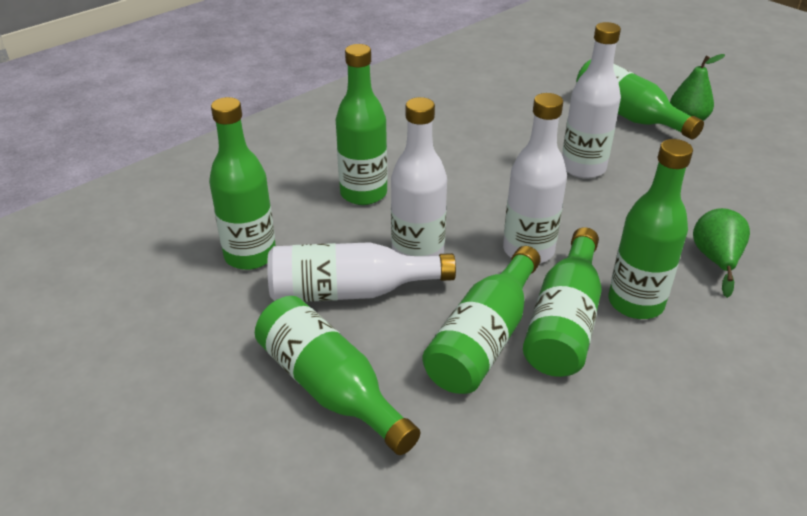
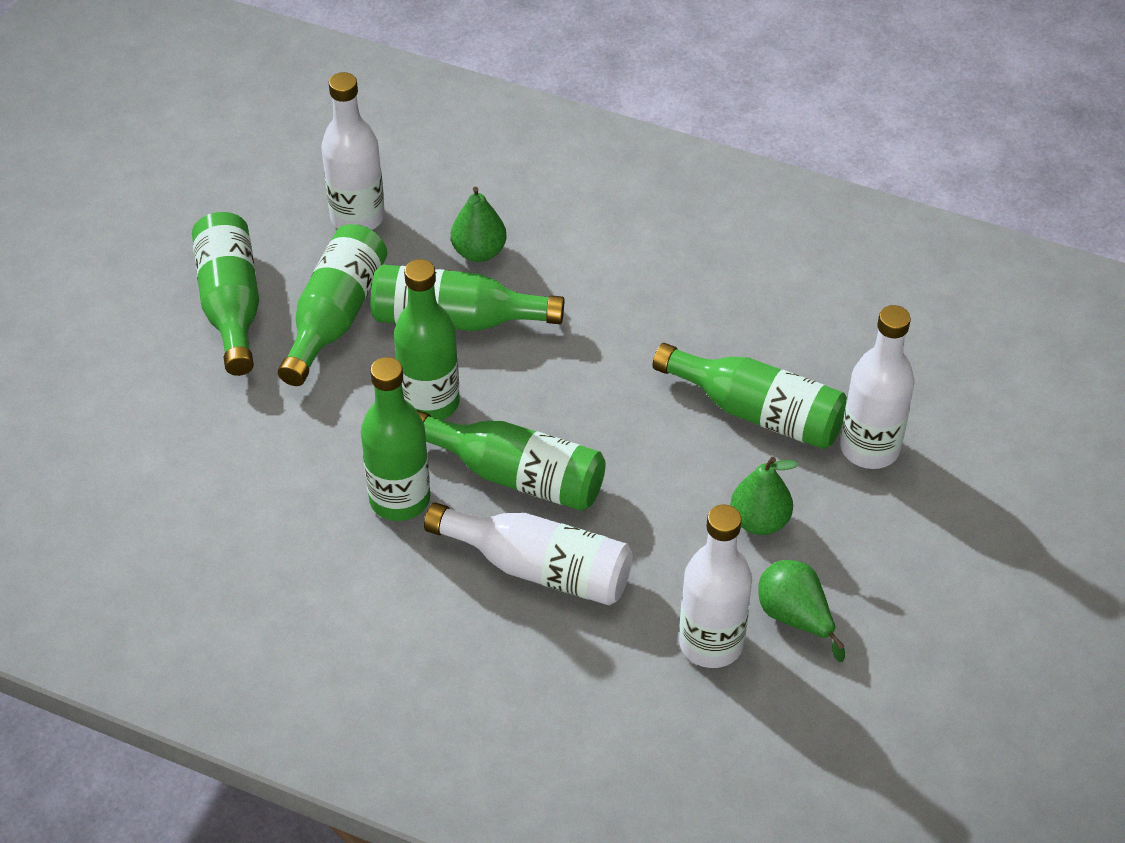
green pear: [670,54,725,121] [693,208,750,298] = 2 -> [451,187,507,262] [730,457,798,535] [758,560,845,662] = 3

